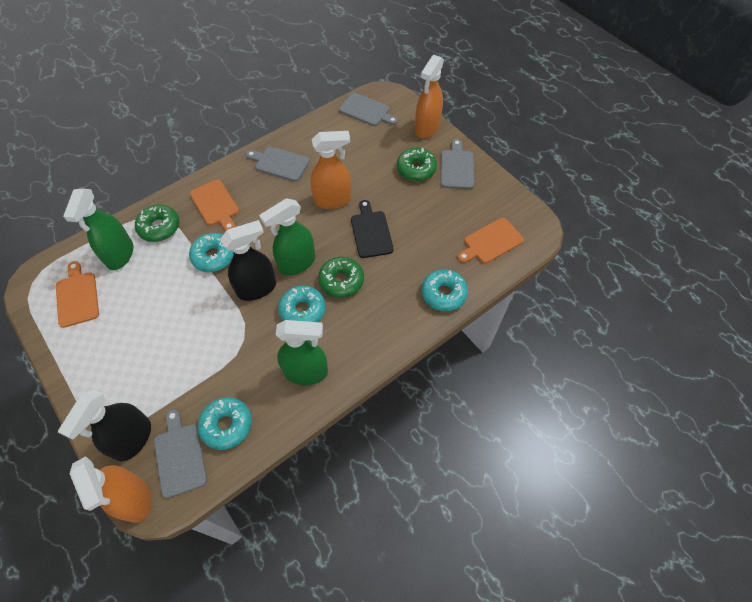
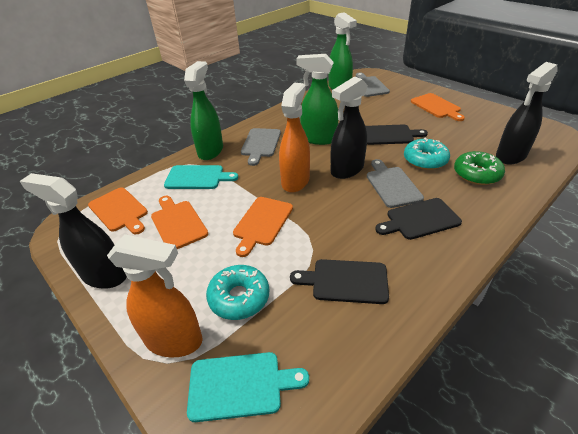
black cutting board: [351,200,394,258] = 1 -> [290,259,389,304] [366,124,428,145] [375,198,462,240] = 3
black spray bottle: [58,389,151,461] [221,220,276,301] = 2 -> [20,173,127,289] [331,76,368,179] [496,62,558,164] = 3
green donut: [135,204,180,242] [318,257,364,298] [397,148,437,181] = 3 -> [454,151,505,185] = 1
grey cutting board: [154,409,207,498] [246,147,310,182] [339,93,398,126] [441,139,474,189] = 4 -> [241,128,281,166] [356,73,390,97] [367,159,424,208] = 3
orange cutting board: [56,261,99,328] [190,179,239,231] [458,218,524,263] = 3 -> [88,187,148,234] [151,196,208,249] [233,197,293,257] [411,93,465,121] = 4
orange spray bottle: [70,456,151,523] [310,131,351,209] [415,55,444,138] = 3 -> [107,234,203,357] [279,83,310,193] = 2
turquoise cutting board: none = 0 -> [164,165,238,189] [187,352,309,422] = 2
turquoise donut: [189,233,234,272] [198,397,252,450] [278,285,326,322] [422,269,468,312] = 4 -> [206,265,269,320] [404,137,450,170] = 2

